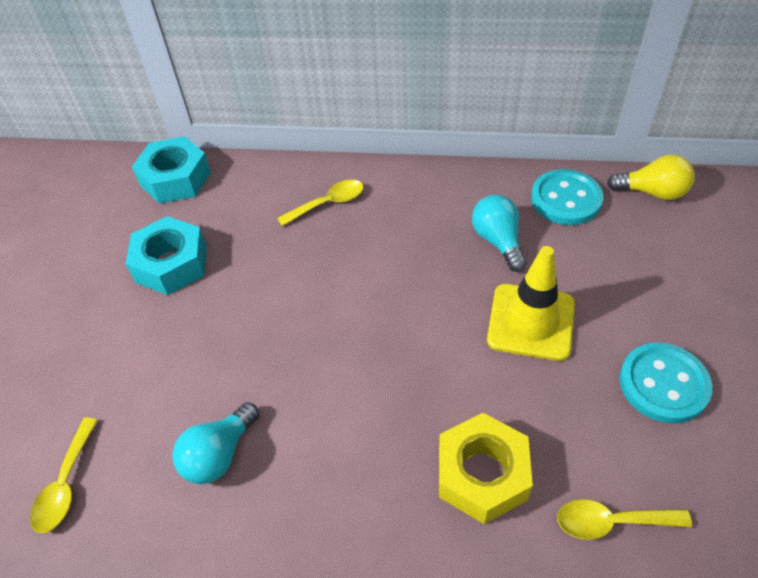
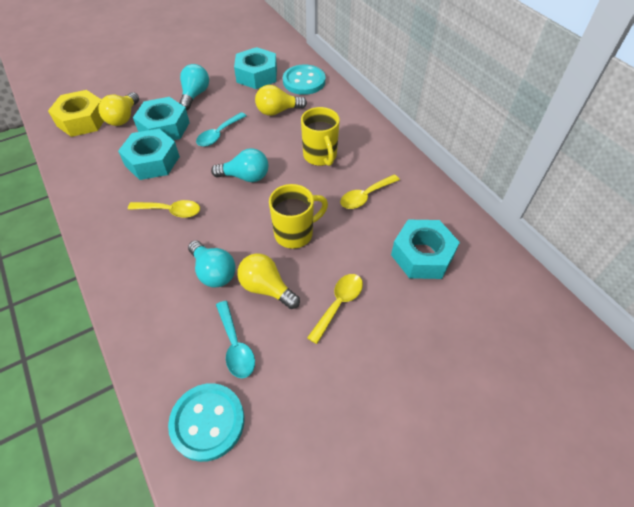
turquoise light bulb: [173,402,259,484] [472,195,527,272] = 2 -> [179,64,209,110] [188,240,236,288] [211,148,269,182] = 3
turquoise nut: [126,216,207,295] [132,136,211,204] = 2 -> [118,129,180,180] [133,97,190,140] [234,47,277,89] [391,220,460,279] = 4
turquoise spoon: none = 0 -> [196,112,246,147] [216,301,255,378] = 2
yellow light bulb: [607,155,695,200] = 1 -> [98,92,139,126] [237,253,300,309] [255,85,307,116] = 3
yellow mug: none = 0 -> [269,184,328,249] [301,107,340,166] = 2
yellow traffic cone: [487,246,575,361] = 1 -> none = 0

